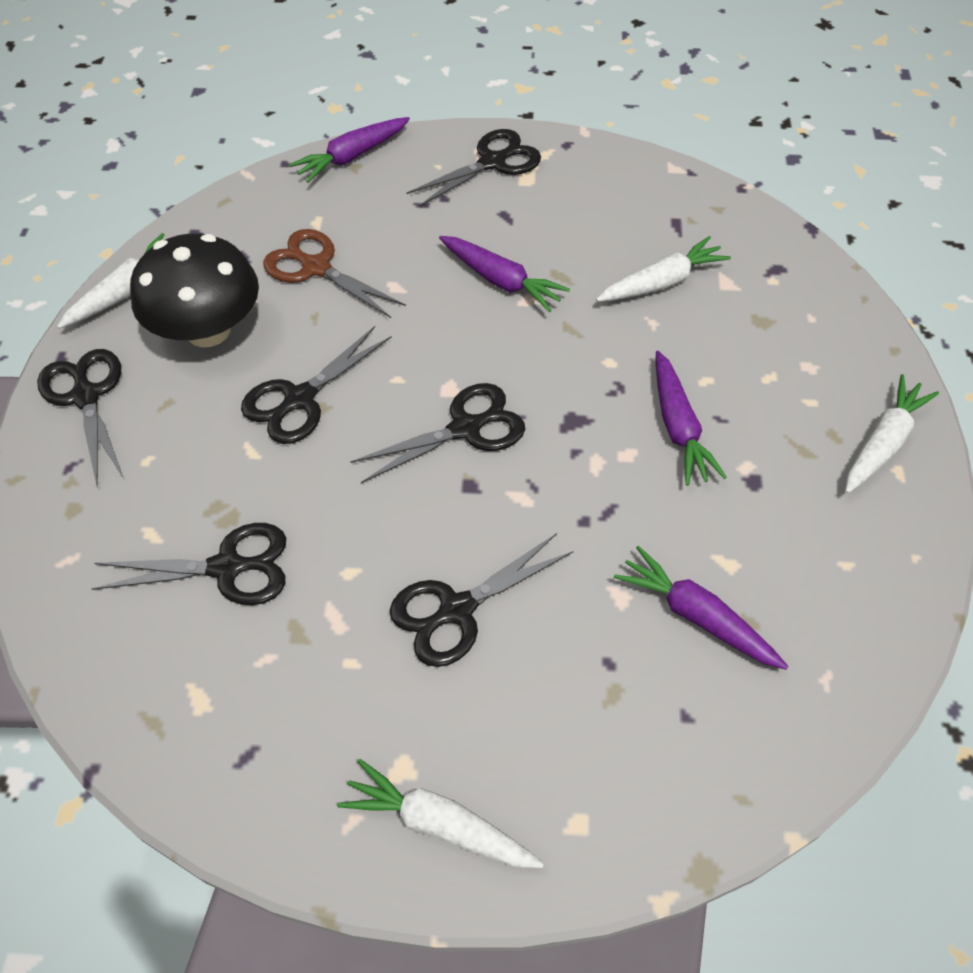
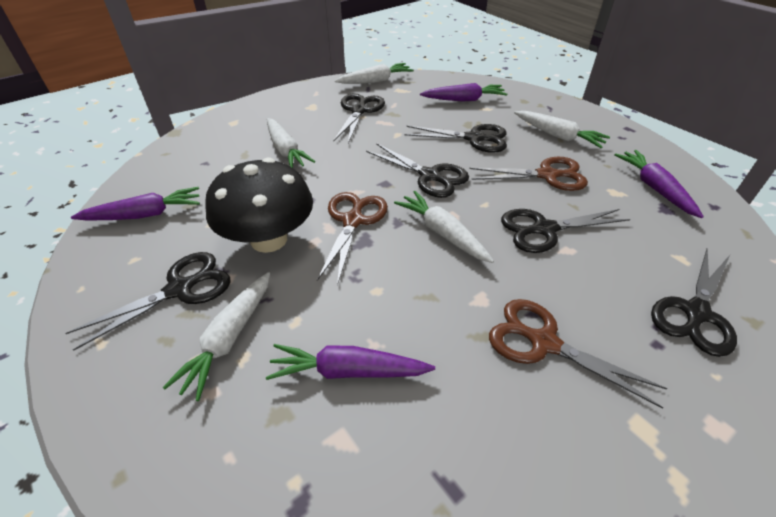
brown scissors: [263,229,406,318] = 1 -> [317,192,388,285] [470,157,588,191] [489,299,667,409] = 3
white carrot: [57,233,165,329] [337,759,544,868] [596,236,731,302] [845,374,939,493] = 4 -> [162,272,270,401] [267,118,315,168] [335,63,414,84] [394,191,494,263] [514,111,610,148] = 5

